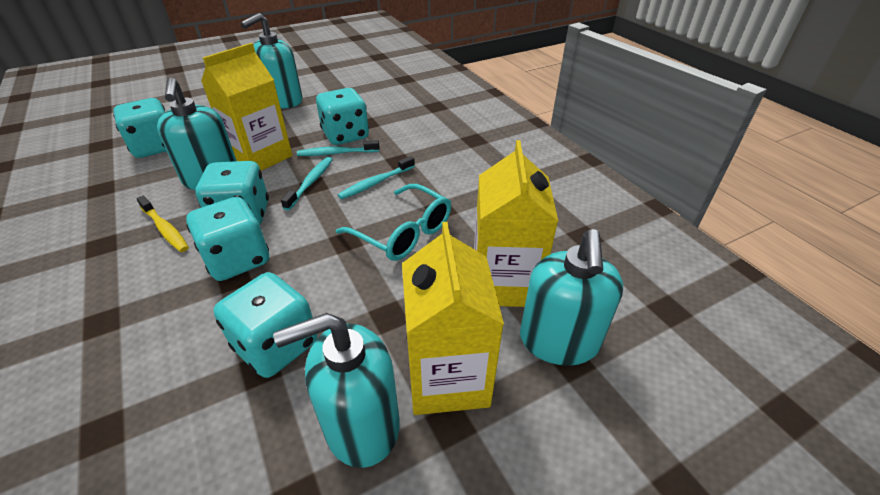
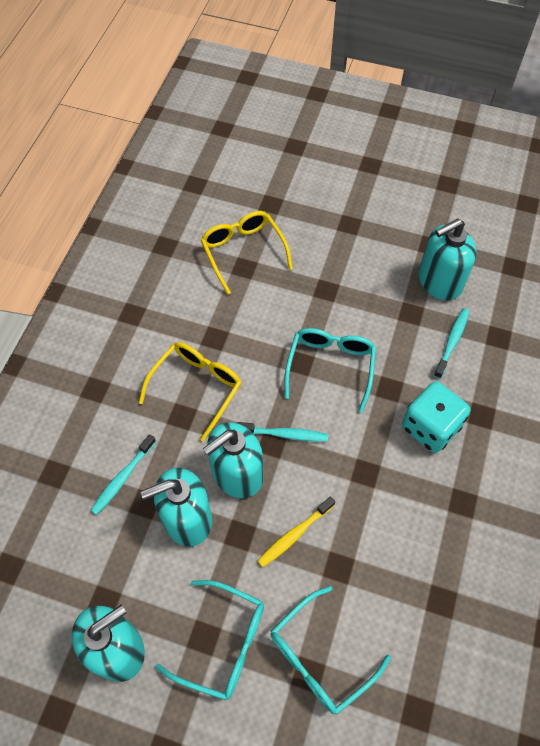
turquoise dice: [113,98,166,158] [186,197,269,281] [195,161,269,225] [214,272,317,378] [316,88,369,145] = 5 -> [402,381,470,453] = 1
turquoise glasses: [336,184,451,261] = 1 -> [155,580,264,700] [271,586,391,714] [285,328,376,413] = 3
yellow carton: [201,43,292,171] [402,222,504,415] [474,140,558,307] = 3 -> none = 0
yellow glasses: none = 0 -> [139,342,241,441] [201,211,293,295] = 2

